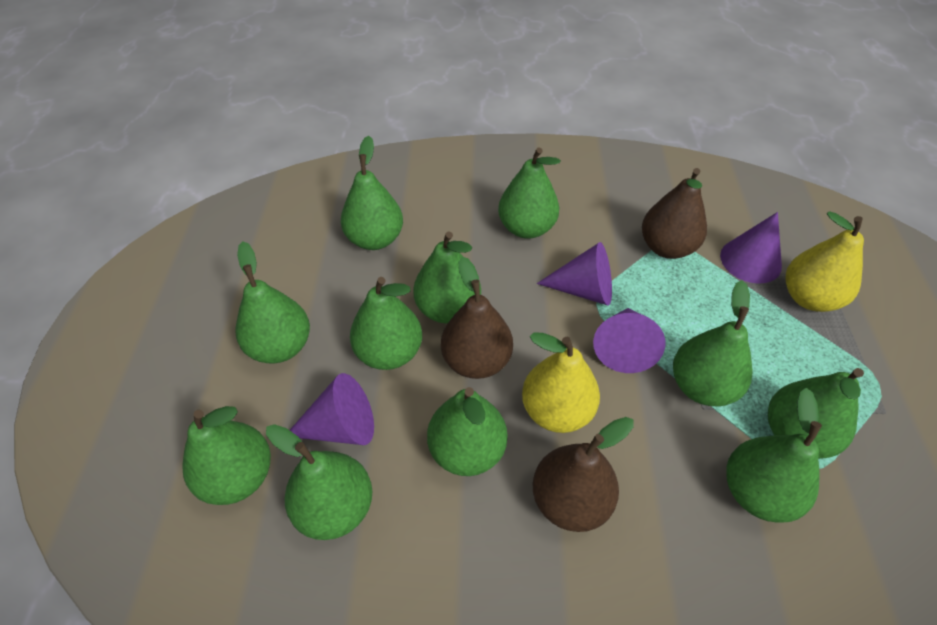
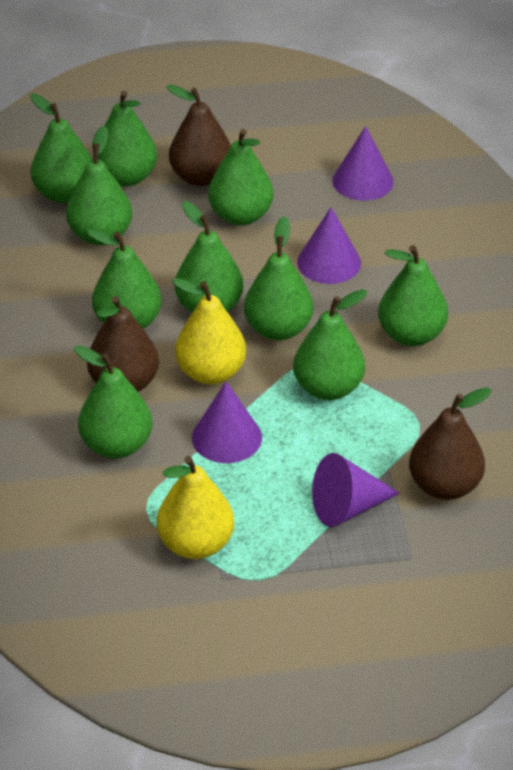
green pear: [182,406,271,505] [236,242,310,363] [266,424,372,540] [341,136,403,250] [350,277,422,370] [413,232,481,323] [427,387,508,476] [498,147,561,239] [673,280,753,407] [727,388,822,523] [768,368,864,459] = 11 -> [30,93,92,203] [66,126,132,245] [74,345,152,459] [87,229,161,329] [98,91,157,186] [175,201,244,313] [208,129,273,225] [244,216,313,340] [293,289,367,400] [378,245,448,346] = 10

